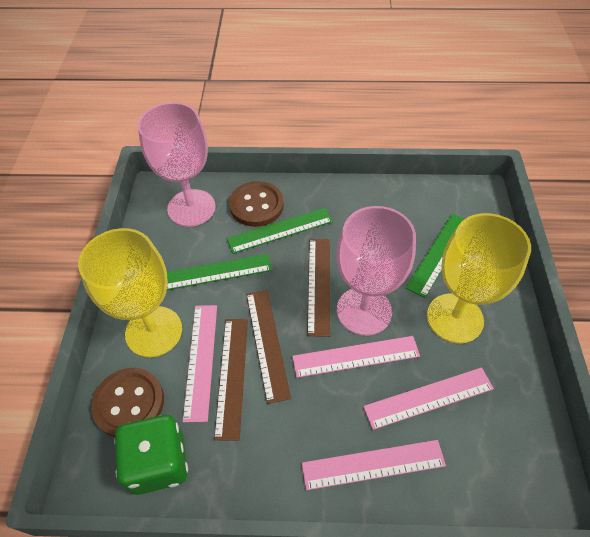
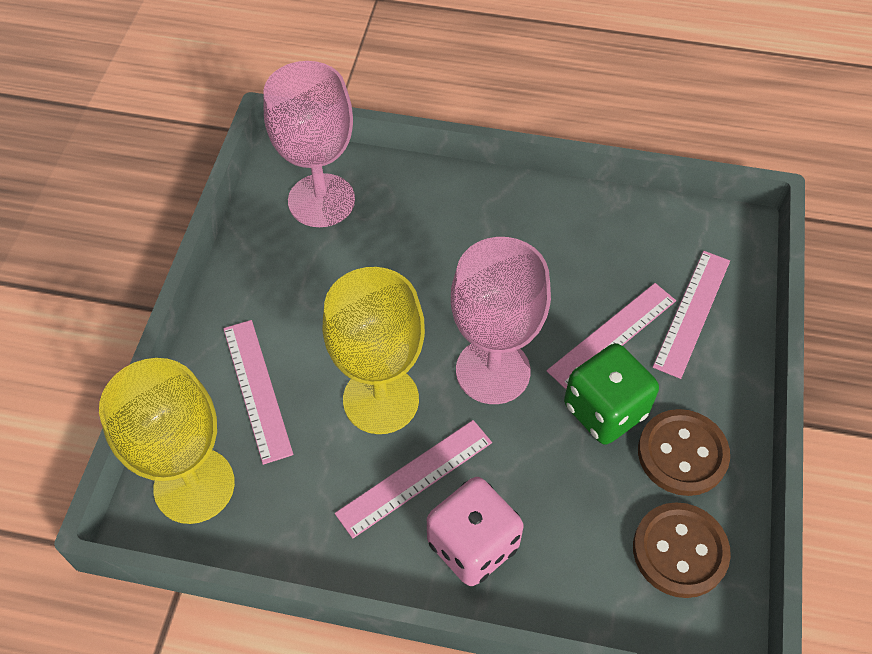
brown ruler: [214,319,248,440] [246,290,291,404] [307,239,330,337] = 3 -> none = 0
green ruler: [167,254,272,290] [226,208,333,254] [406,213,464,298] = 3 -> none = 0
pink dice: none = 0 -> [427,477,524,586] = 1

